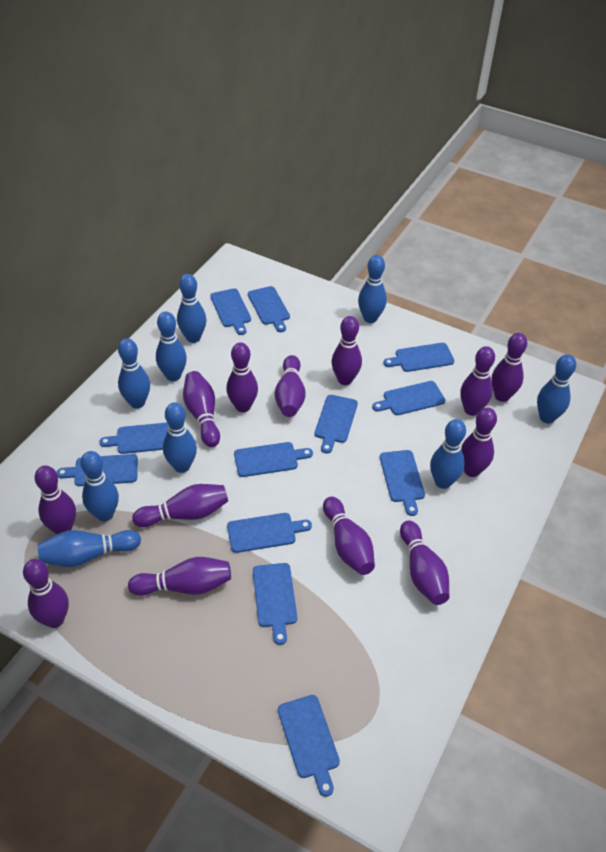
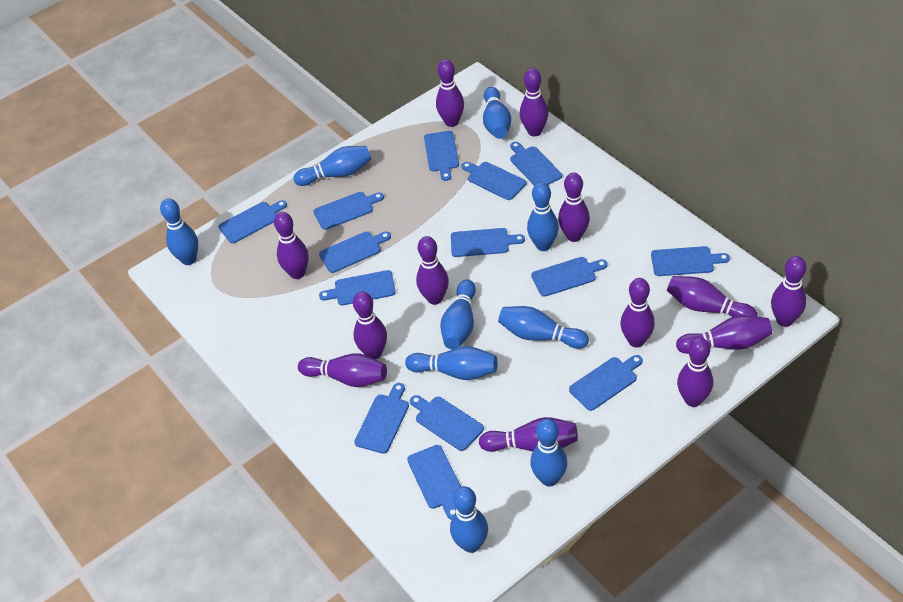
blue cutting board: [56,454,138,486] [99,422,168,454] [210,288,251,335] [227,513,312,553] [234,442,313,477] [248,286,290,332] [253,563,297,645] [278,695,340,797] [315,395,358,454] [372,381,445,415] [380,450,425,516] [383,343,454,372] = 12 -> [218,200,287,243] [313,192,384,230] [319,231,391,273] [319,270,396,306] [354,383,409,454] [407,445,461,520] [410,395,484,451] [424,131,459,181] [451,228,525,257] [461,162,526,200] [510,142,562,186] [531,257,608,297] [569,355,643,411] [651,246,730,276] = 14

